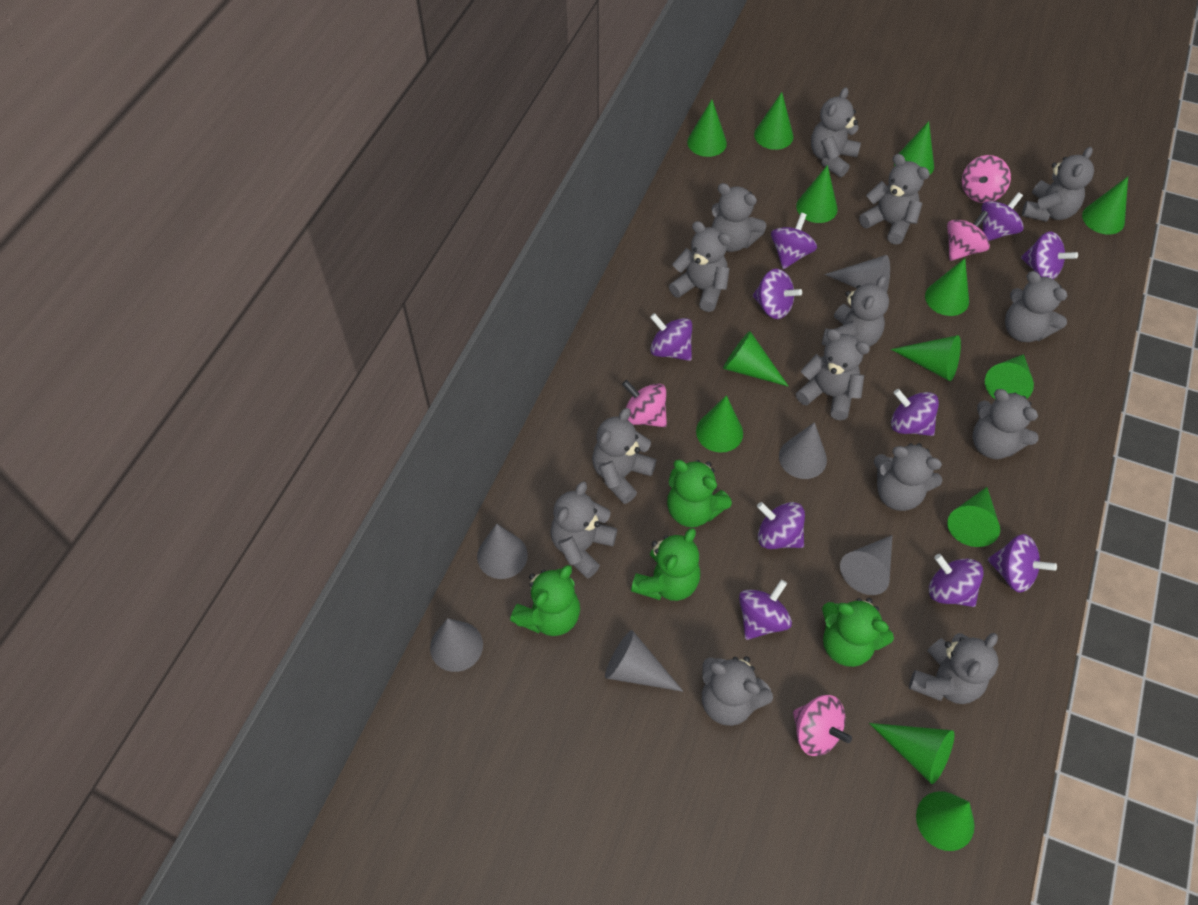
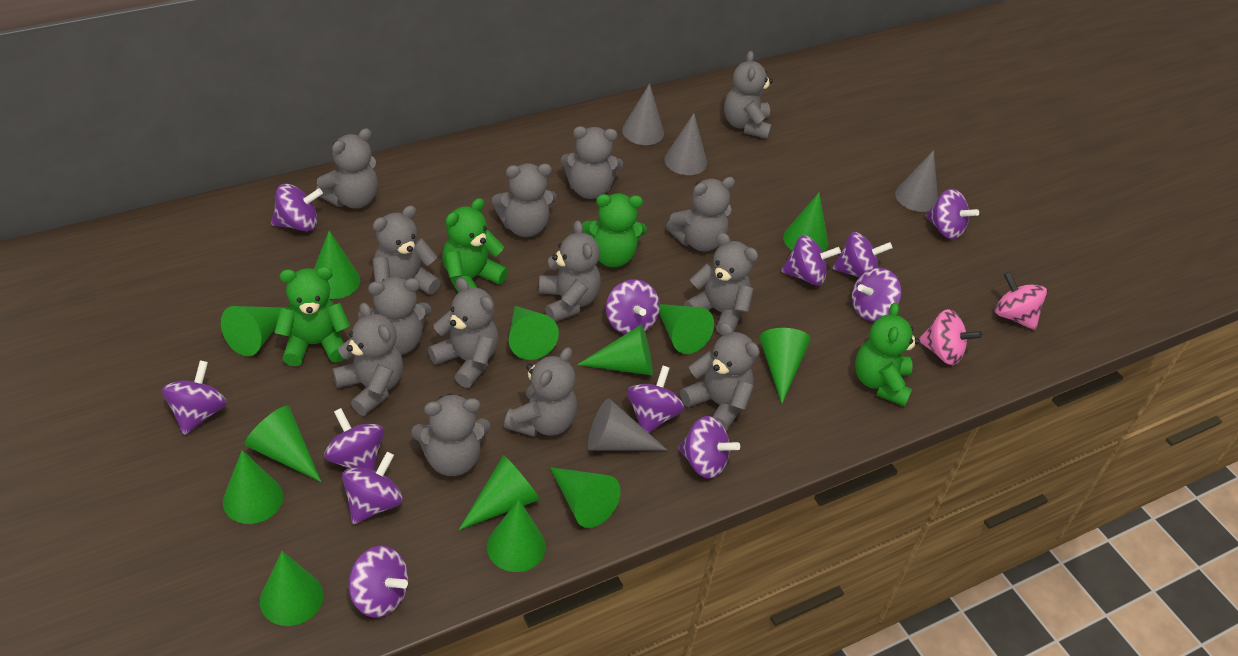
grey cone: [430,618,483,672] [477,524,528,579] [605,630,683,692] [779,422,827,479] [825,255,890,292] [840,535,893,595] = 6 -> [588,399,668,451] [622,83,664,145] [664,113,707,175] [895,150,938,212] = 4
pink spinning top: [622,380,667,427] [793,695,852,756] [947,210,990,261] [962,155,1011,203] = 4 -> [919,309,982,365] [995,272,1047,330] = 2
purple spinning top: [650,313,692,361] [739,580,792,640] [753,269,802,319] [757,502,805,549] [771,213,817,269] [891,389,939,436] [929,554,984,607] [982,192,1024,241] [987,534,1057,593] [1021,231,1078,279] = 10 -> [162,360,227,435] [271,184,323,231] [324,408,384,470] [342,452,403,524] [348,546,408,618] [606,279,660,334] [627,366,685,433] [678,416,740,479] [781,235,841,286] [832,232,892,277] [852,268,902,321] [926,189,979,239] = 12

